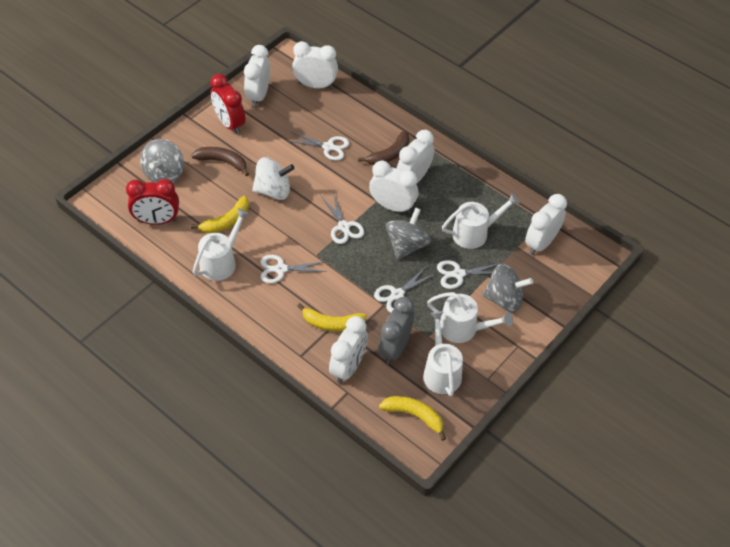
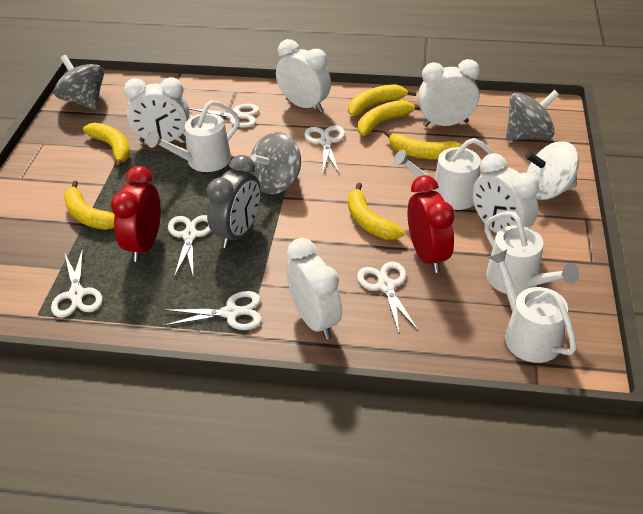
brown banana: [191,147,249,176] [358,130,409,165] = 2 -> none = 0
white clock: [244,45,270,107] [292,41,338,89] [329,316,368,384] [369,160,418,214] [397,130,434,183] [525,194,567,255] = 6 -> [124,77,189,142] [276,39,331,113] [286,238,342,339] [418,59,480,127] [472,153,539,233] = 5
white scissors: [261,255,326,283] [288,132,350,161] [322,193,364,244] [374,267,435,313] [437,260,501,289] = 5 -> [51,248,103,318] [163,291,262,330] [168,215,211,277] [189,104,259,128] [304,125,345,173] [357,262,418,333] = 6
yellow banana: [191,196,249,233] [297,303,367,332] [379,396,446,441] = 3 -> [64,181,115,230] [83,123,130,169] [348,84,416,116] [348,183,405,240] [358,100,421,136] [384,130,462,159] = 6

